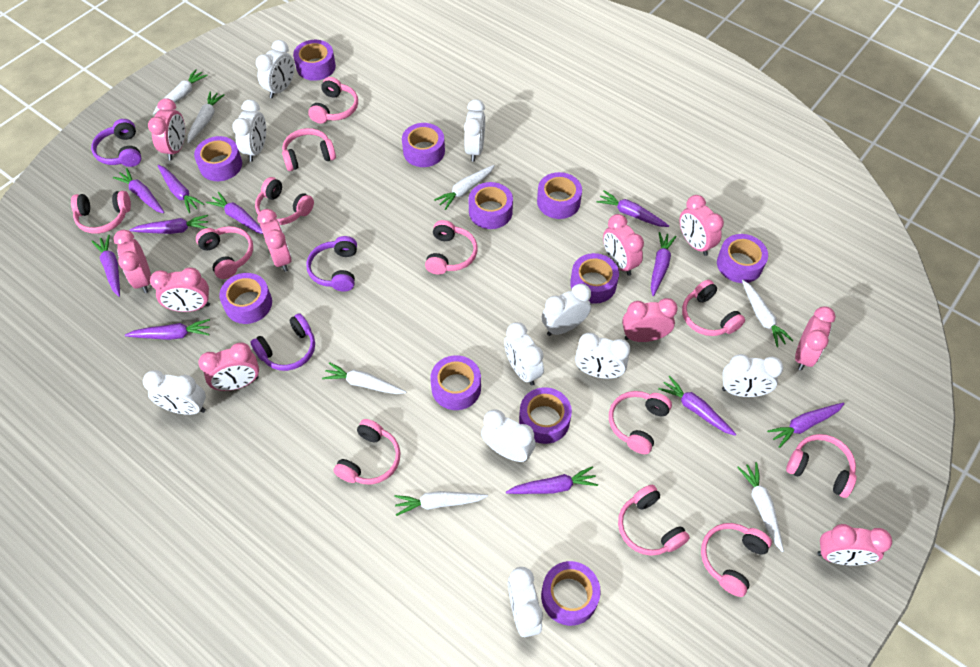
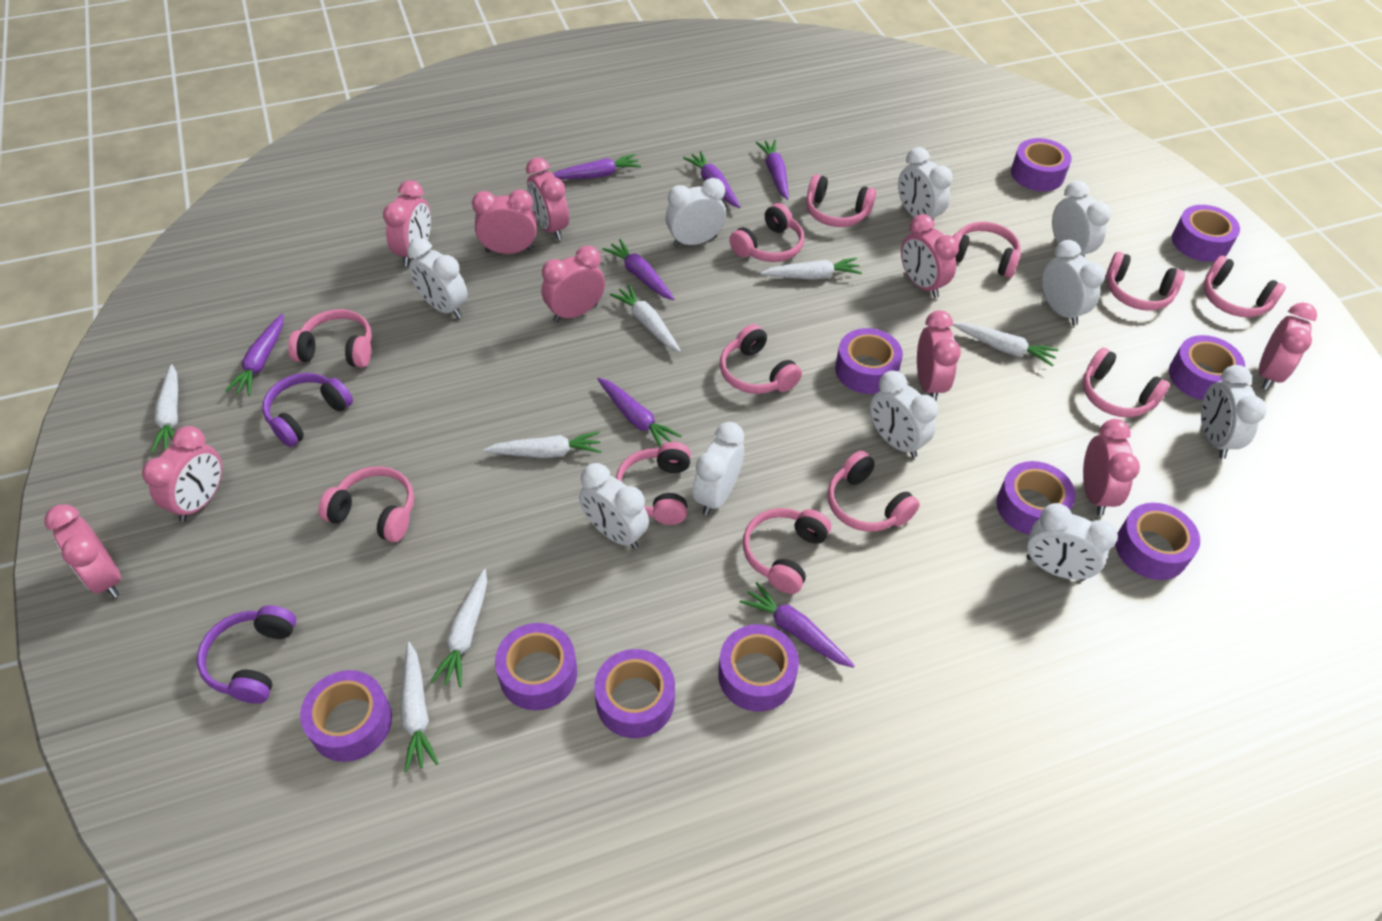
purple carrot: [91,235,120,297] [113,168,165,213] [125,319,210,340] [129,215,208,234] [158,165,204,213] [206,192,263,234] [506,466,598,494] [596,190,669,227] [651,232,677,296] [658,376,736,436] [767,403,845,448] = 11 -> [225,314,283,396] [553,154,641,179] [597,378,682,447] [603,239,674,300] [683,151,740,208] [740,582,855,668] [755,140,789,200] = 7
purple headphones: [91,119,141,167] [250,313,315,371] [306,236,357,292] = 3 -> [197,605,296,704] [262,373,353,447] = 2
purple tape: [194,136,242,181] [219,273,272,324] [293,40,336,81] [402,123,445,167] [430,355,481,410] [469,182,513,229] [519,387,572,444] [537,172,582,219] [541,561,601,626] [570,253,619,304] [717,234,768,283] = 11 -> [300,670,392,762] [495,623,577,710] [594,649,675,738] [718,624,799,712] [835,328,903,394] [996,461,1076,535] [1011,138,1072,191] [1115,503,1200,580] [1169,335,1245,400] [1172,205,1240,262] = 10

